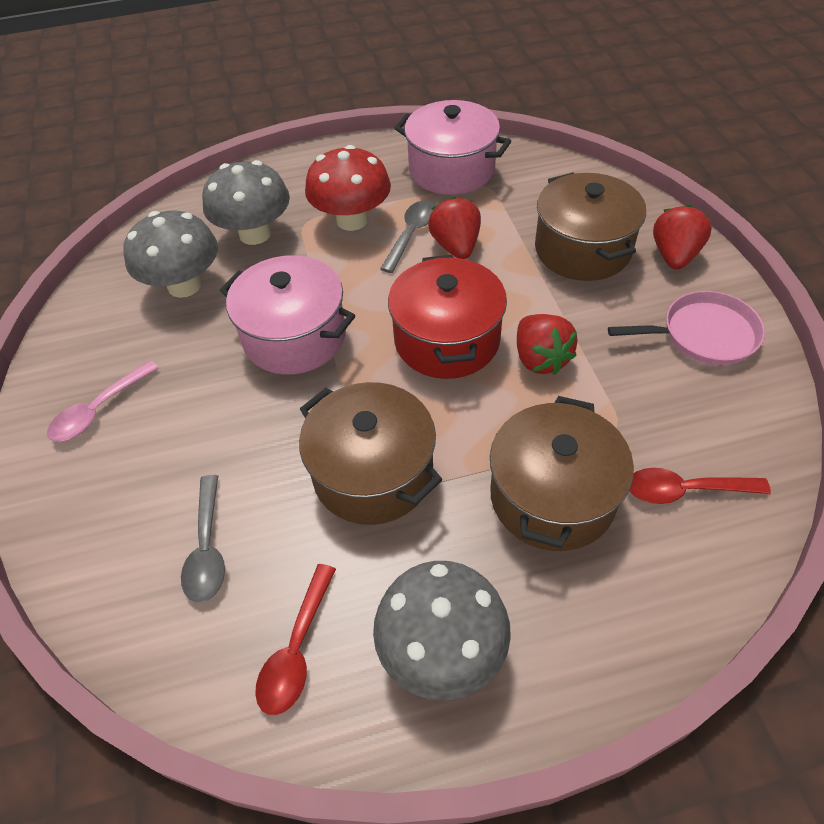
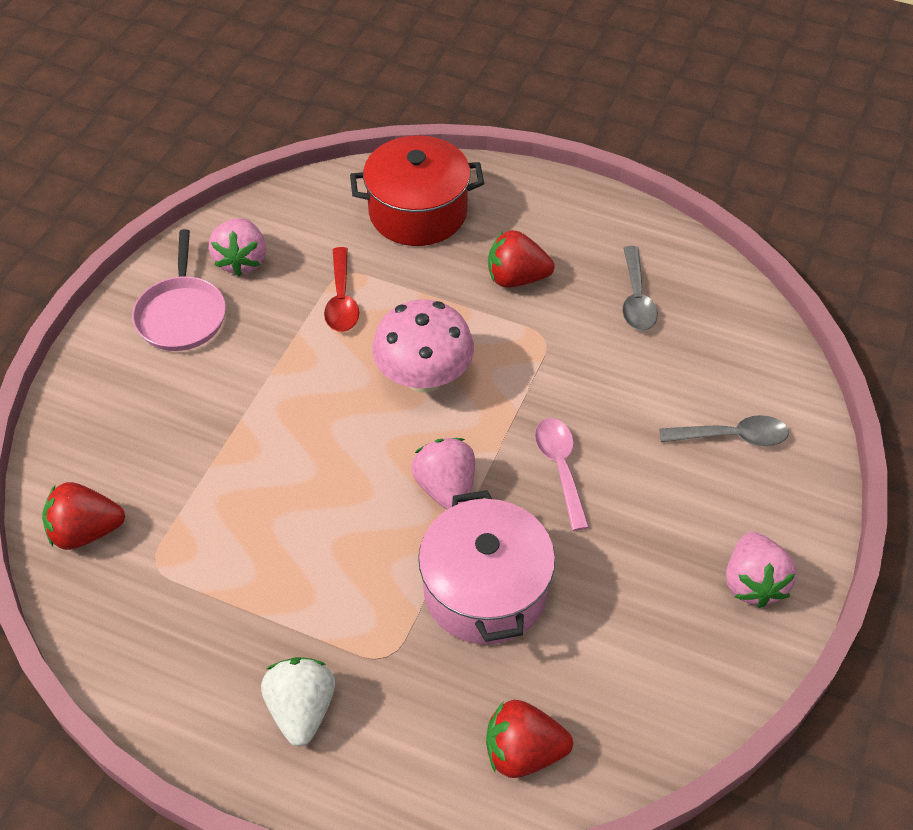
brown pot: [299,382,443,525] [490,396,634,551] [535,172,646,281] = 3 -> none = 0
grey mushroom: [123,211,218,298] [202,160,290,245] [373,561,511,700] = 3 -> none = 0
pink mushroom: none = 0 -> [372,300,474,393] = 1
pink pot: [220,255,355,375] [395,100,511,195] = 2 -> [418,490,555,645] = 1
pink strawberry: none = 0 -> [209,218,266,276] [411,438,475,510] [726,532,797,608] = 3
red mushroom: [305,145,391,231] = 1 -> none = 0
red spoon: [255,564,336,715] [630,468,771,504] = 2 -> [324,247,359,332] = 1
white strawberry: none = 0 -> [261,657,335,747] = 1

